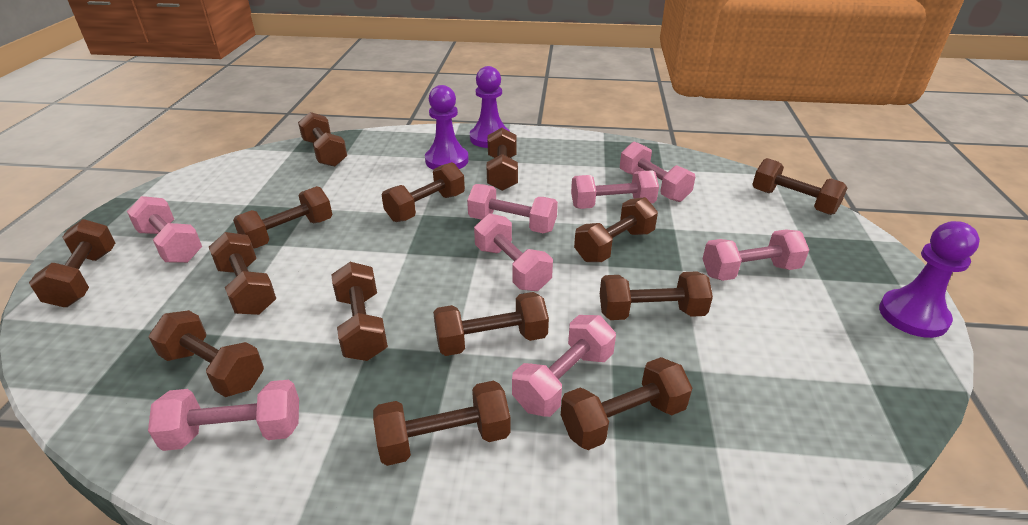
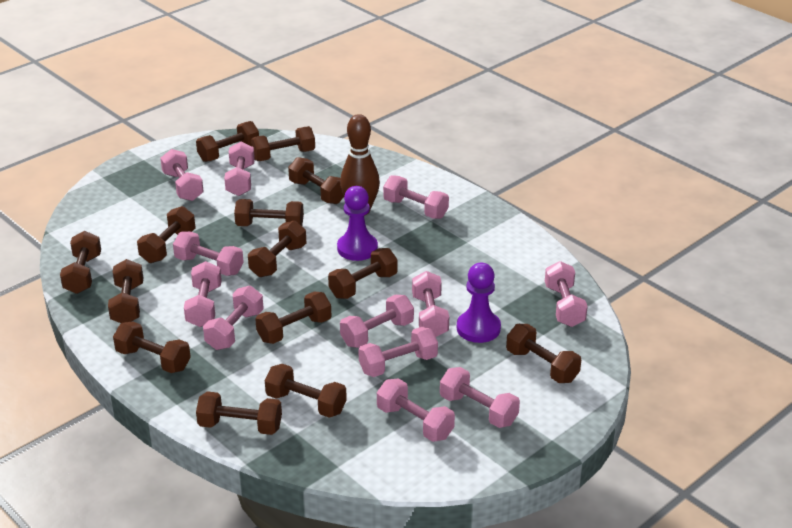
brown bowling pin: none = 0 -> [340,114,380,216] = 1
pink dumbbell: [127,196,202,263] [148,380,299,451] [467,184,558,233] [474,213,553,291] [512,315,616,417] [571,170,659,209] [620,142,695,202] [702,229,809,281] = 8 -> [160,149,204,201] [173,231,244,276] [184,261,222,327] [203,286,264,350] [224,142,255,196] [340,295,414,348] [358,327,438,377] [377,378,455,442] [383,175,449,219] [412,271,449,337] [440,367,520,428] [545,261,588,327] = 12
purple pawn: [425,85,469,170] [470,66,510,148] [879,221,980,338] = 3 -> [337,186,378,261] [457,263,501,343] = 2

